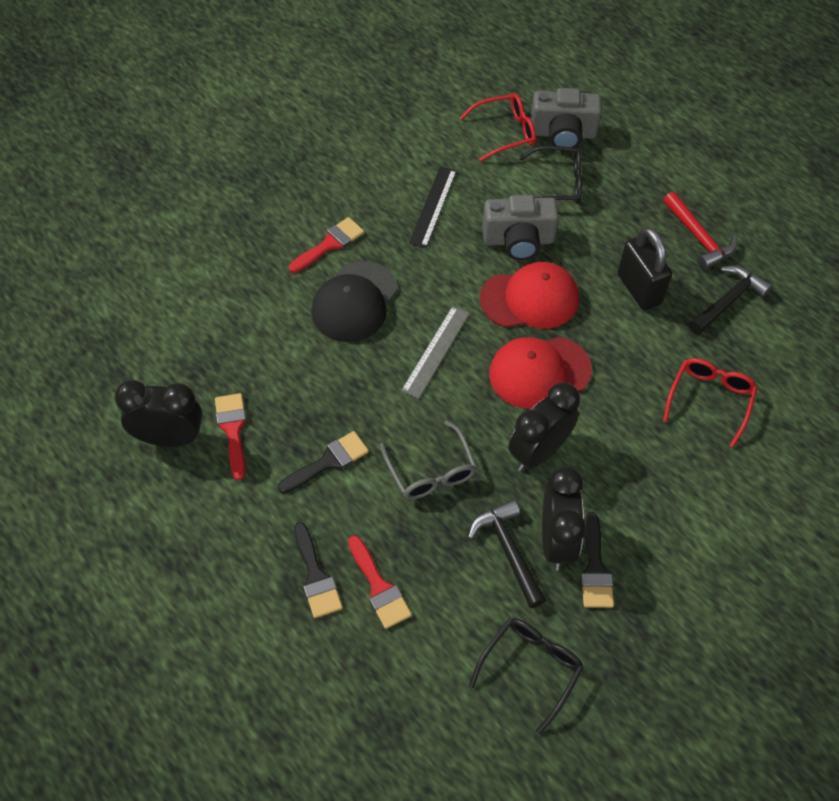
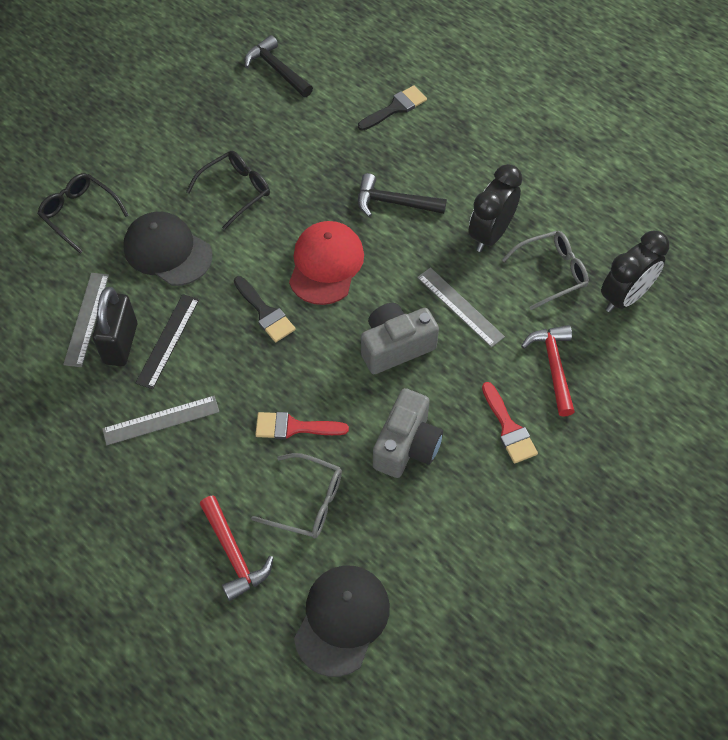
black brush: [278,431,369,493] [294,522,343,618] [581,512,614,608] = 3 -> [234,276,296,342] [358,85,427,131] = 2
black cap: [311,261,397,342] = 1 -> [123,212,212,286] [294,566,390,677] = 2
black clock: [115,380,203,447] [508,382,580,471] [542,467,586,570] = 3 -> [468,164,522,252] [601,231,669,312] = 2
grey glasses: [380,420,477,500] = 1 -> [251,453,342,539] [502,231,589,310] = 2
grey ruler: [401,306,470,399] = 1 -> [63,273,109,367] [102,396,219,445] [417,267,505,348] = 3
red brush: [215,393,246,480] [289,217,364,273] [348,535,412,629] = 3 -> [255,412,349,439] [482,382,538,464] = 2
red cap: [480,262,579,329] [489,337,592,409] = 2 -> [289,221,364,305] = 1
red glasses: [460,94,536,162] [663,358,758,447] = 2 -> none = 0
red hammer: [663,192,737,270] = 1 -> [200,495,274,601] [521,325,575,417] = 2

